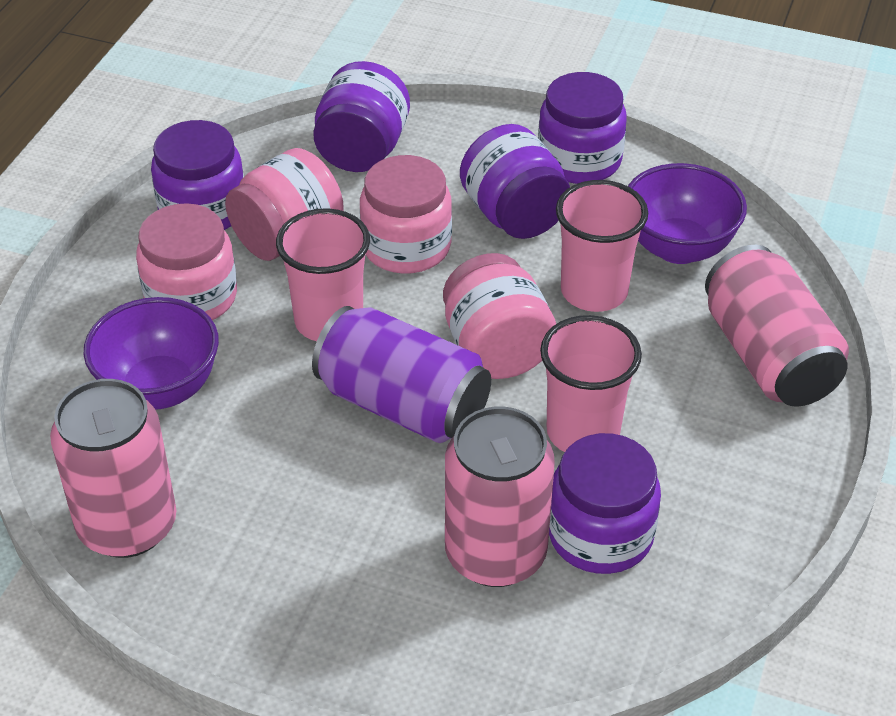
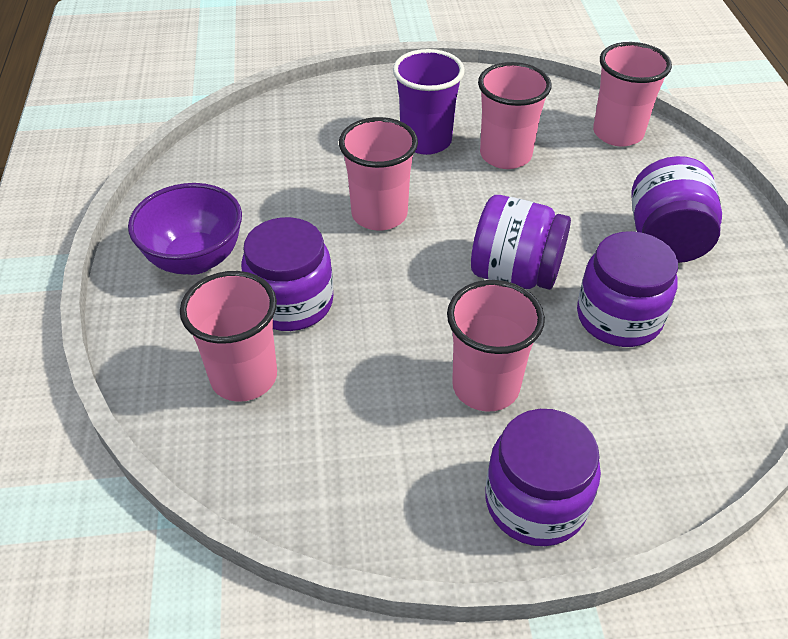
pink can: [50,379,176,558] [445,407,555,587] [705,245,849,407] = 3 -> none = 0
pink cup: [276,208,370,341] [540,315,642,452] [556,180,648,312] = 3 -> [180,271,277,402] [339,117,418,231] [447,280,545,412] [478,62,552,169] [593,42,672,147] = 5
pink jar: [136,203,237,320] [225,148,344,261] [360,155,452,274] [443,253,556,379] = 4 -> none = 0
purple bowl: [84,297,219,410] [628,163,747,264] = 2 -> [128,183,242,275] = 1
purple can: [312,306,491,443] = 1 -> none = 0
purple cup: none = 0 -> [393,49,465,155] = 1

